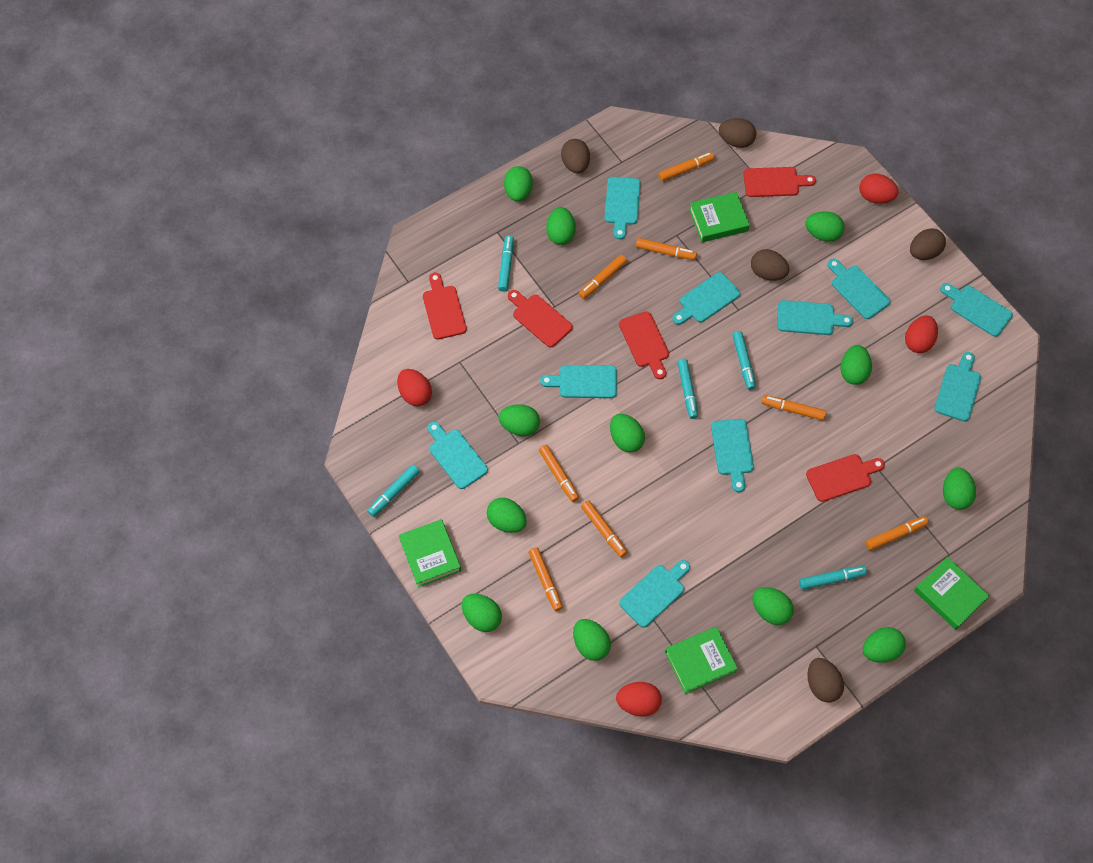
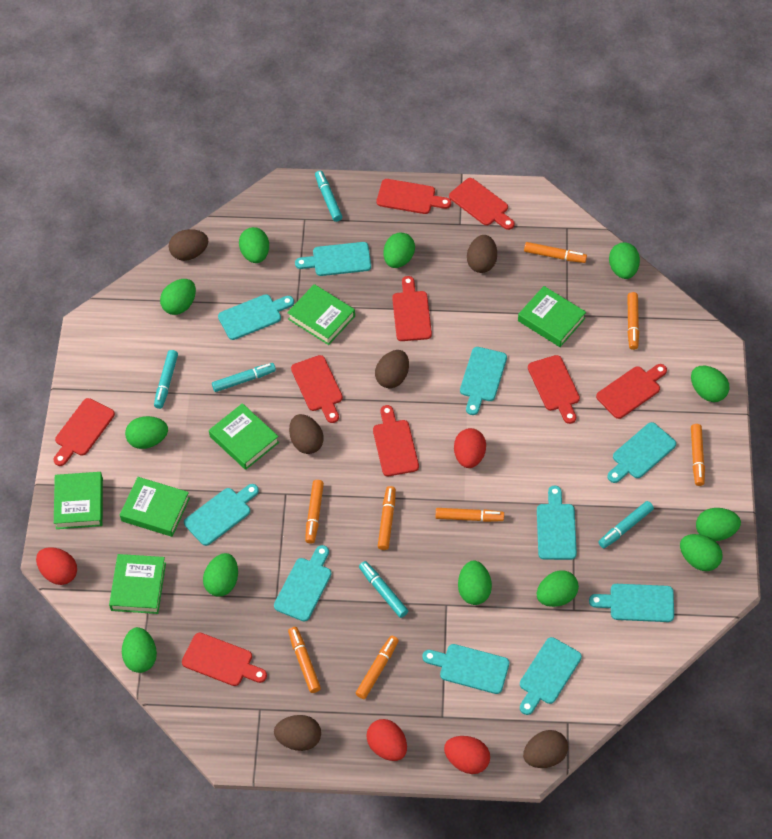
brown egg: [561,139,590,173] [719,118,756,148] [751,249,789,281] [807,658,844,703] [910,228,946,260] = 5 -> [169,229,208,261] [274,715,321,751] [289,414,324,454] [375,350,409,388] [467,235,497,273] [523,730,568,768] = 6
green book: [399,519,461,588] [665,627,738,694] [689,192,750,242] [914,557,990,630] = 4 -> [54,472,103,529] [109,554,166,614] [120,477,190,537] [209,403,279,470] [287,284,355,345] [518,286,586,347] = 6
red cutting board: [423,273,467,340] [508,290,573,347] [619,311,669,379] [743,167,816,197] [806,454,885,502] = 5 -> [54,398,115,466] [182,633,267,686] [291,355,343,423] [373,405,419,476] [377,179,451,214] [392,276,432,341] [449,178,515,230] [528,355,580,424] [596,364,667,419] = 9

